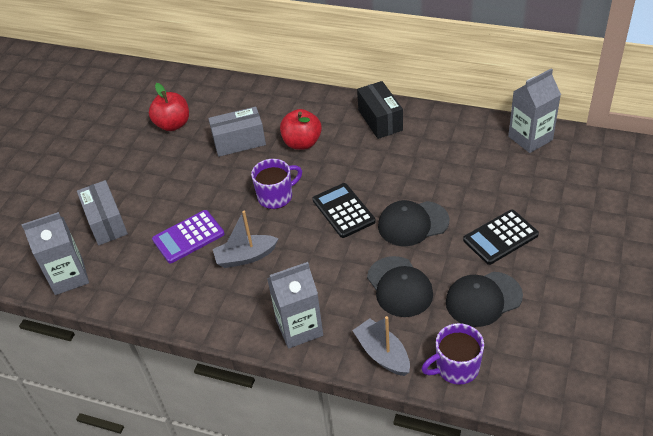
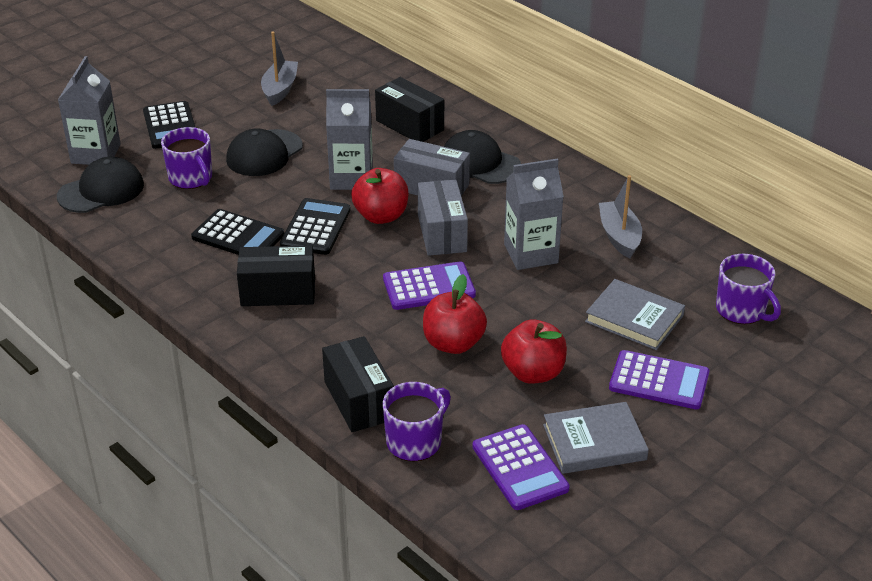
black box: [357,81,403,139] = 1 -> [237,245,315,306] [322,336,394,432] [375,77,444,142] = 3
black calculator: [313,183,376,238] [463,210,539,265] = 2 -> [143,101,196,149] [191,209,284,255] [280,198,351,255] = 3
grey book: none = 0 -> [543,402,649,474] [585,279,685,350] = 2
purple calculator: [152,210,225,263] = 1 -> [383,261,476,310] [473,424,570,510] [609,350,709,409] = 3
purple mug: [251,159,302,209] [421,323,484,385] = 2 -> [161,127,212,189] [383,382,451,462] [716,254,781,324] = 3
red apple: [149,83,189,131] [280,109,322,150] = 2 -> [351,168,409,224] [423,274,487,354] [501,319,567,384] = 3

